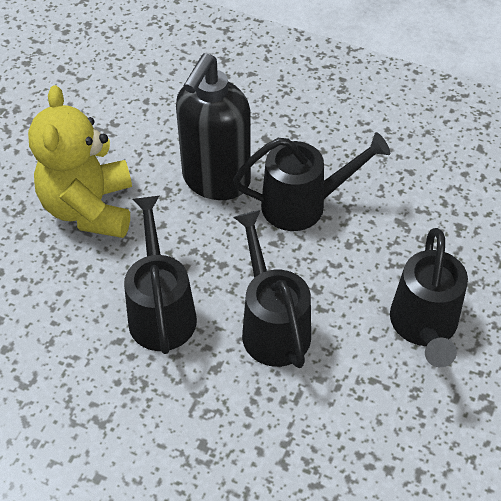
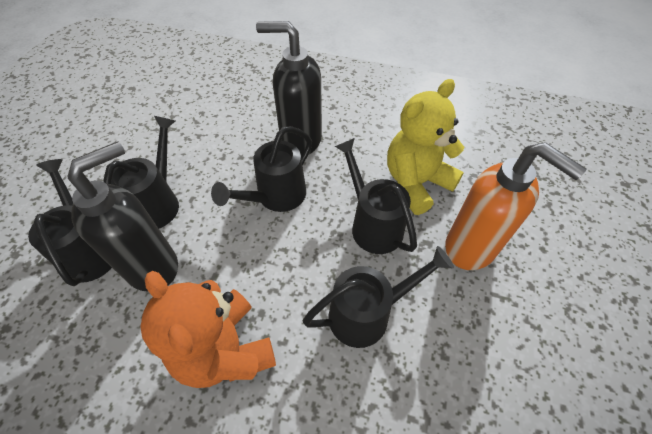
black soap dispenser: [176,53,251,200] = 1 -> [67,141,178,292] [256,21,322,156] = 2
black watering can: [124,196,197,354] [233,132,390,231] [233,210,311,368] [390,228,468,367] = 4 -> [28,159,112,286] [103,116,179,228] [211,126,312,212] [303,246,454,348] [335,138,417,254] = 5
orange soap dispenser: none = 0 -> [445,142,587,270] = 1
orange teddy bear: none = 0 -> [140,271,276,388] = 1

